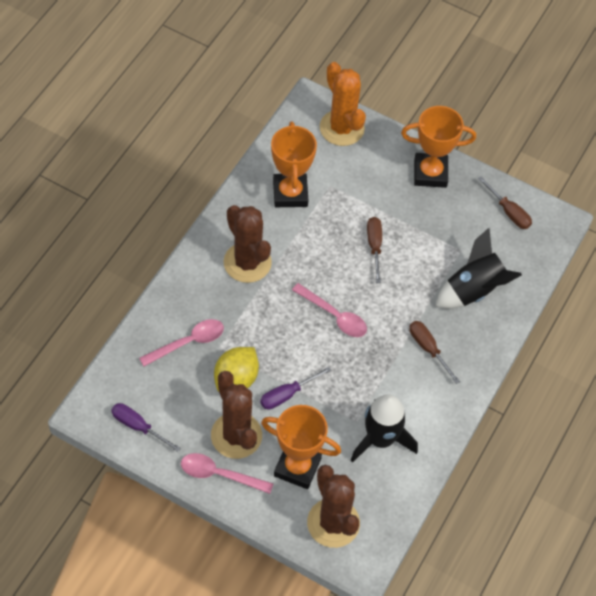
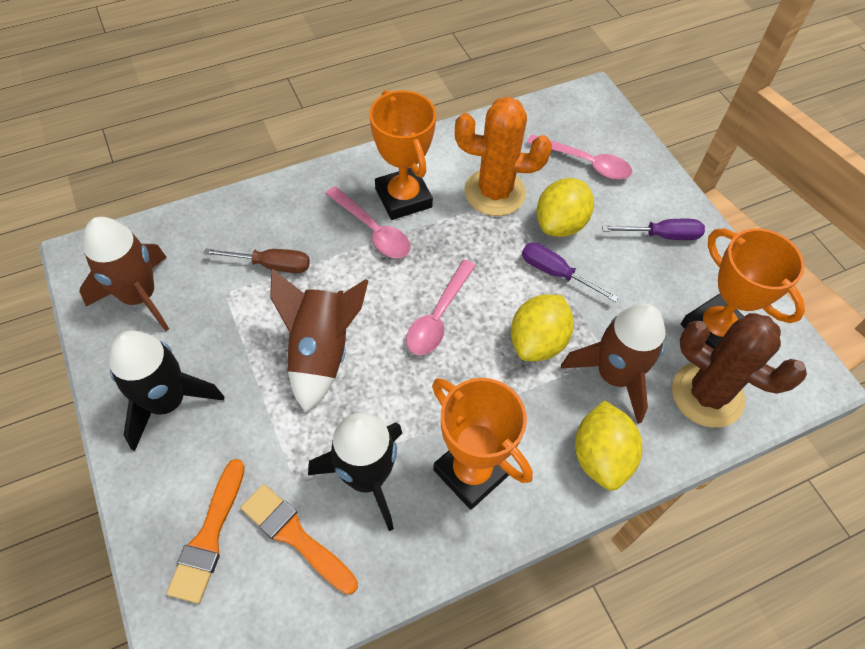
brown cactus: [211,371,262,459] [223,205,272,283] [307,465,360,548] = 3 -> [672,313,807,428] = 1
brown rocket: none = 0 -> [80,217,169,331] [270,269,369,413] [561,303,666,424] = 3
brown screwdriver: [367,217,382,283] [410,321,460,384] [478,176,532,229] = 3 -> [203,248,310,273] = 1
orange brush: none = 0 -> [167,459,245,604] [241,484,358,595] = 2
yellow lemon: [214,347,259,392] = 1 -> [511,294,574,361] [536,178,594,237] [575,400,642,491] = 3

